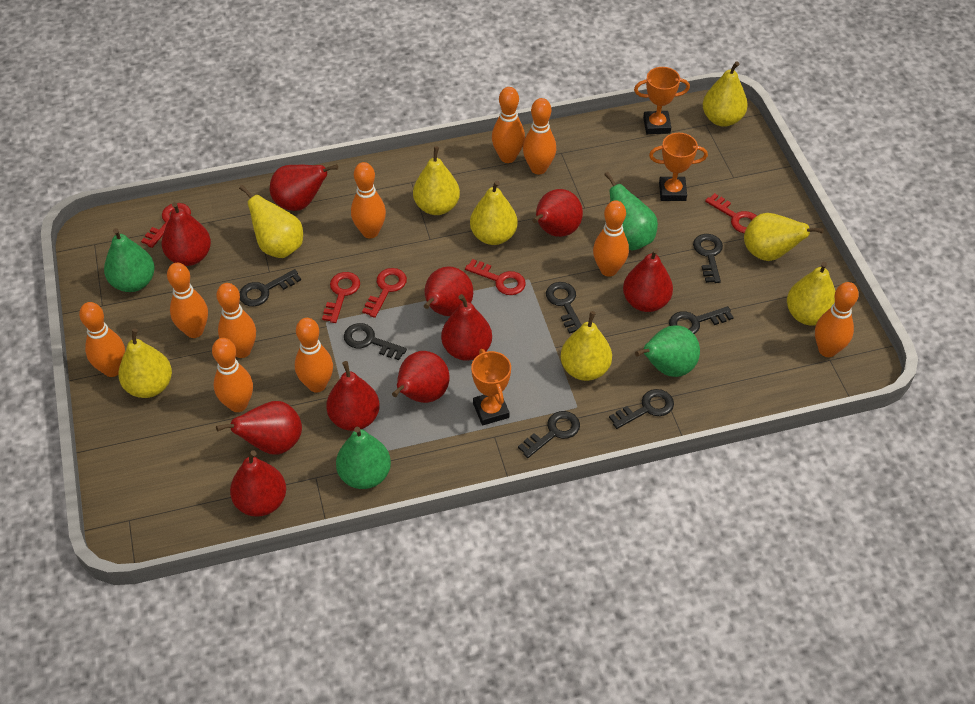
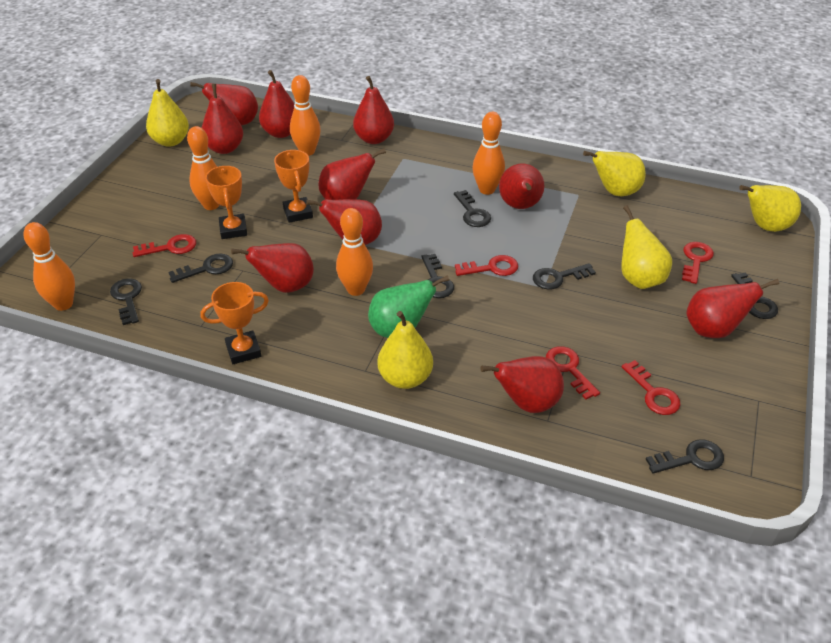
green pear: [104,228,155,292] [336,426,391,489] [604,172,658,251] [635,325,700,377] = 4 -> [368,275,449,338] = 1
orange bowling pin: [79,302,125,377] [167,263,208,338] [212,338,253,412] [216,283,256,358] [295,318,333,393] [351,162,386,238] [492,87,525,163] [523,98,556,175] [593,200,629,277] [815,282,859,357] = 10 -> [24,222,75,311] [187,126,219,210] [290,75,321,156] [336,208,373,296] [472,112,505,195] = 5
yellow pear: [118,329,172,398] [239,185,303,258] [413,146,460,215] [470,181,518,245] [560,311,612,381] [703,61,748,127] [744,213,824,261] [787,262,835,326] = 8 -> [146,79,189,147] [377,311,433,389] [583,151,646,196] [621,205,672,289] [739,185,801,232] = 5

